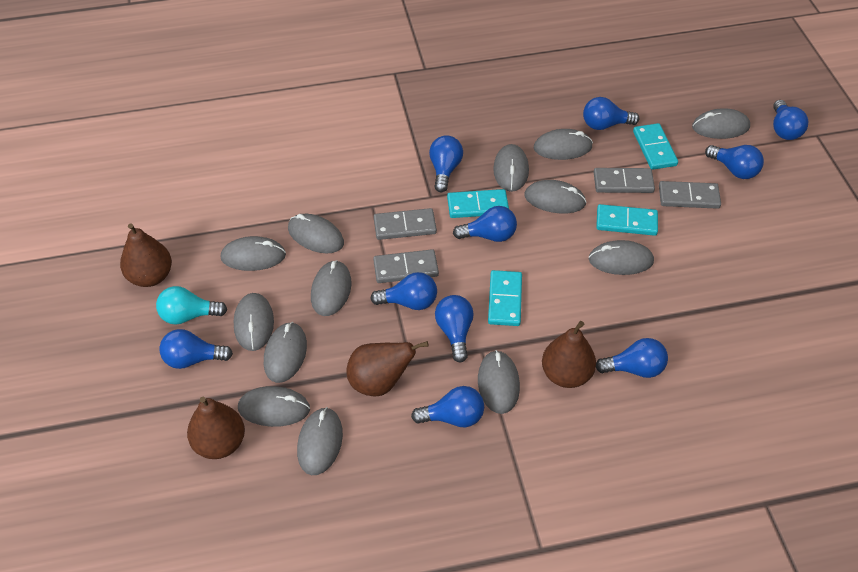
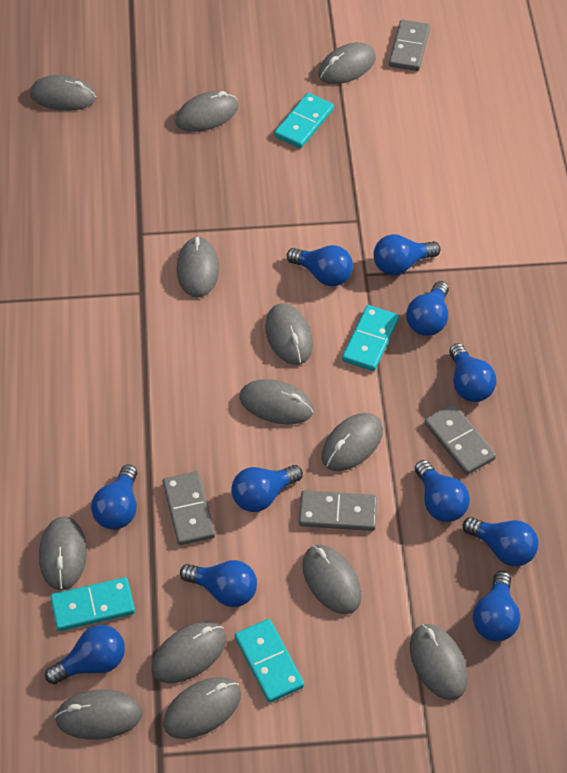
blue light bulb: [160,329,233,369] [370,272,437,310] [411,386,484,427] [429,135,463,192] [435,295,473,363] [453,206,517,242] [583,97,639,130] [596,338,668,378] [705,145,764,179] [773,100,808,140] = 10 -> [45,625,125,685] [91,464,137,530] [180,560,257,607] [231,465,303,512] [287,245,353,286] [373,234,441,275] [406,281,449,336] [415,460,470,522] [449,343,497,402] [463,517,539,566] [473,571,520,641] = 11
brown pear: [120,223,172,287] [187,397,245,459] [346,341,429,396] [542,321,596,388] = 4 -> none = 0
turquoise light bulb: [156,286,227,325] = 1 -> none = 0

